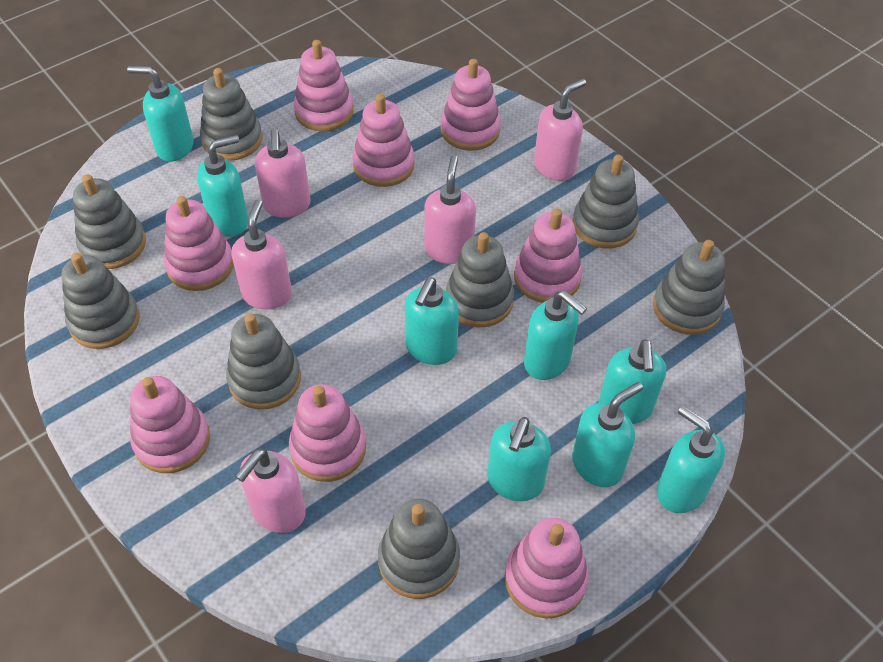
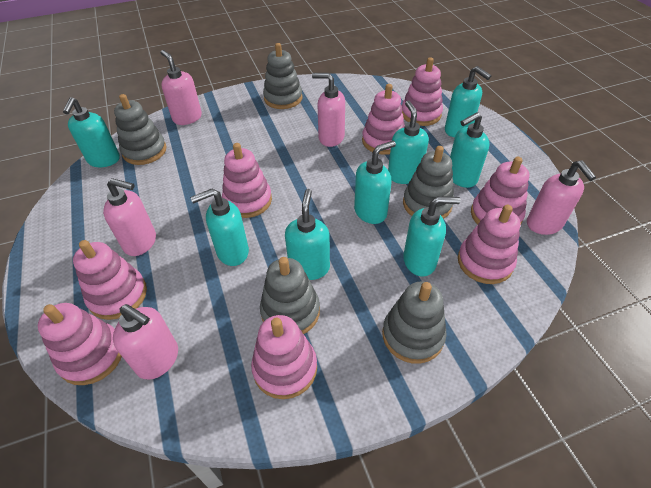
grey stacking toy: [62,253,140,349] [73,174,146,269] [200,68,263,161] [226,313,301,410] [378,499,460,599] [446,232,514,327] [573,155,639,249] [653,240,725,335] = 8 -> [114,94,166,165] [260,257,320,334] [263,43,302,109] [382,282,447,364] [403,146,454,219] = 5

